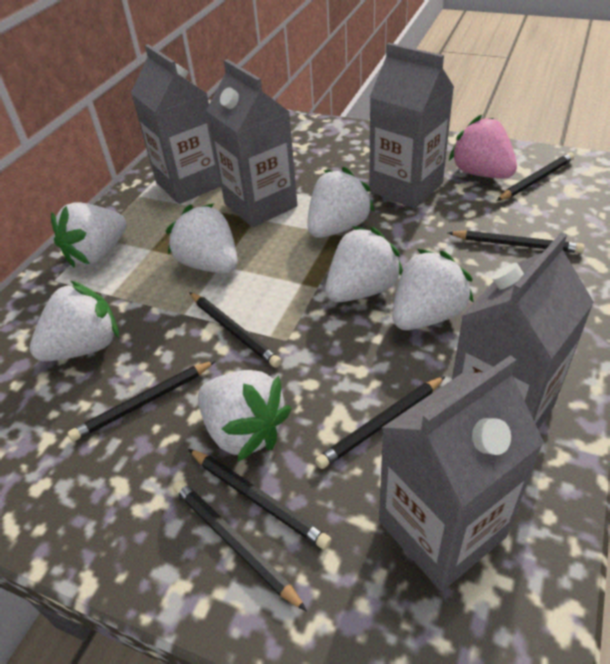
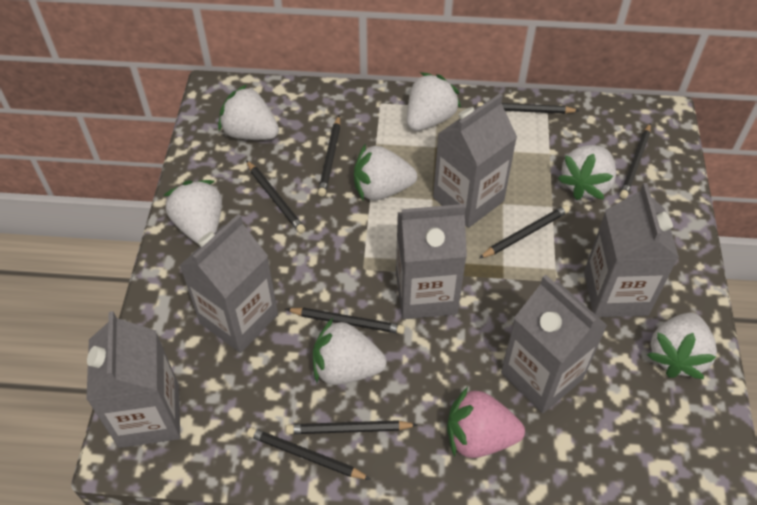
black pencil: [68,361,215,442] [173,480,307,611] [188,449,332,550] [189,292,281,368] [315,376,446,469] [448,230,585,253] [497,152,574,201] = 7 -> [246,160,305,233] [247,427,371,480] [286,307,405,334] [286,420,417,434] [318,116,341,196] [477,102,580,114] [479,205,570,258] [620,123,651,199] = 8
grey carton: [131,44,221,204] [206,59,297,227] [369,43,454,208] [379,355,544,591] [452,232,594,429] = 5 -> [86,311,180,448] [179,214,278,353] [396,204,467,319] [433,93,517,228] [501,275,608,413] [584,183,679,317] = 6

